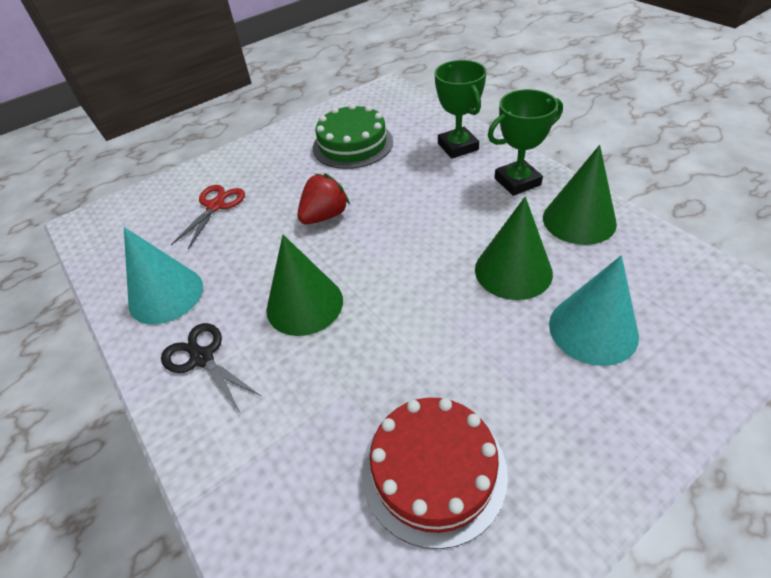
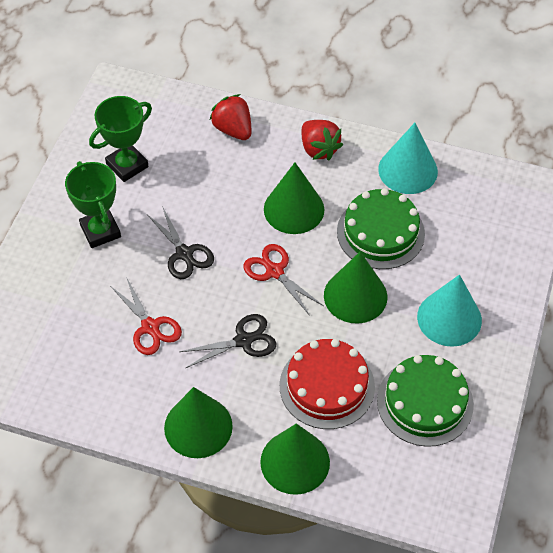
black scissors: [161,323,261,414] = 1 -> [147,206,214,279] [179,314,276,368] = 2
green cake: [313,104,393,169] = 1 -> [337,188,425,269] [377,355,474,447] = 2
green cone: [266,235,343,336] [475,197,553,300] [543,145,617,245] = 3 -> [164,387,233,458] [260,423,330,495] [264,162,325,234] [324,252,387,324] = 4
red scissors: [171,185,245,249] = 1 -> [111,277,182,355] [244,244,324,316] = 2
red strawberry: [297,173,350,224] = 1 -> [210,94,251,140] [302,120,343,160] = 2

